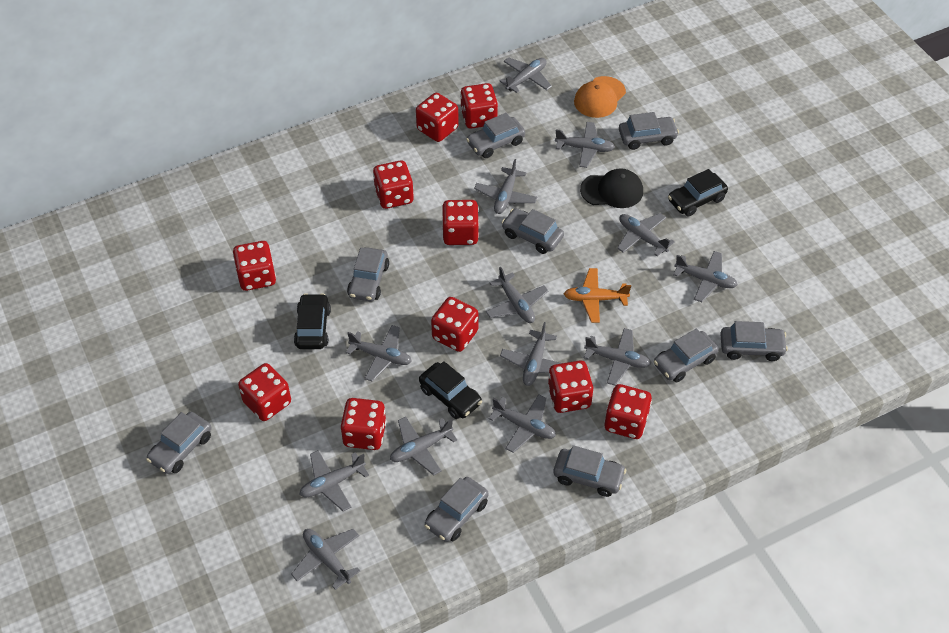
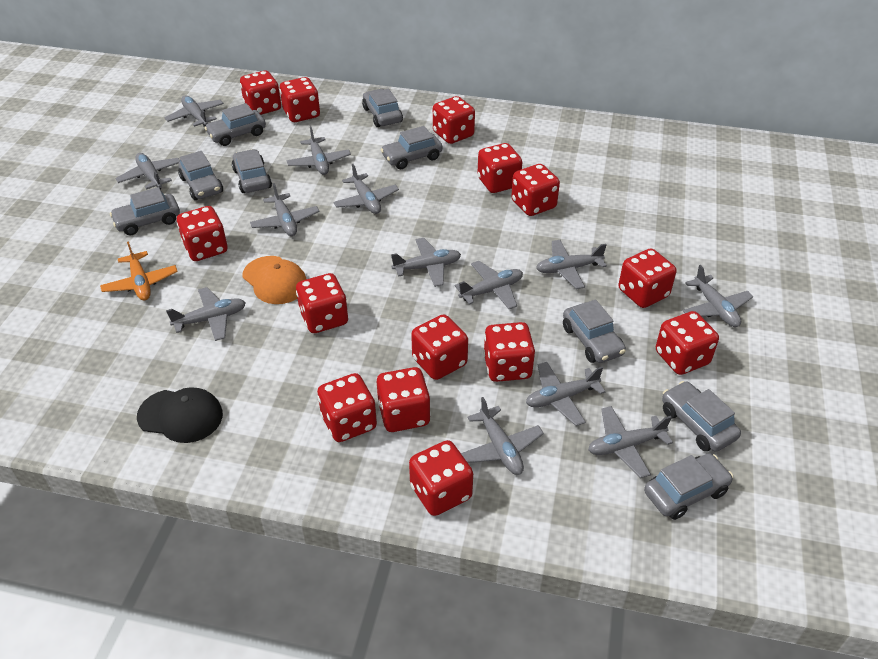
black car: [294,293,331,349] [419,361,482,419] [668,169,728,216] = 3 -> none = 0
red dice: [233,241,276,291] [238,363,291,421] [341,398,386,450] [373,160,414,209] [416,93,459,142] [431,297,478,352] [442,200,479,245] [460,83,498,129] [548,361,593,413] [604,384,652,439] = 10 -> [177,206,228,261] [240,71,281,115] [280,77,320,122] [296,273,348,333] [317,373,377,442] [377,367,431,432] [409,440,473,516] [411,314,468,380] [433,96,475,144] [477,143,522,193] [483,322,535,382] [511,164,560,216] [618,248,677,308] [656,311,719,375] = 14

